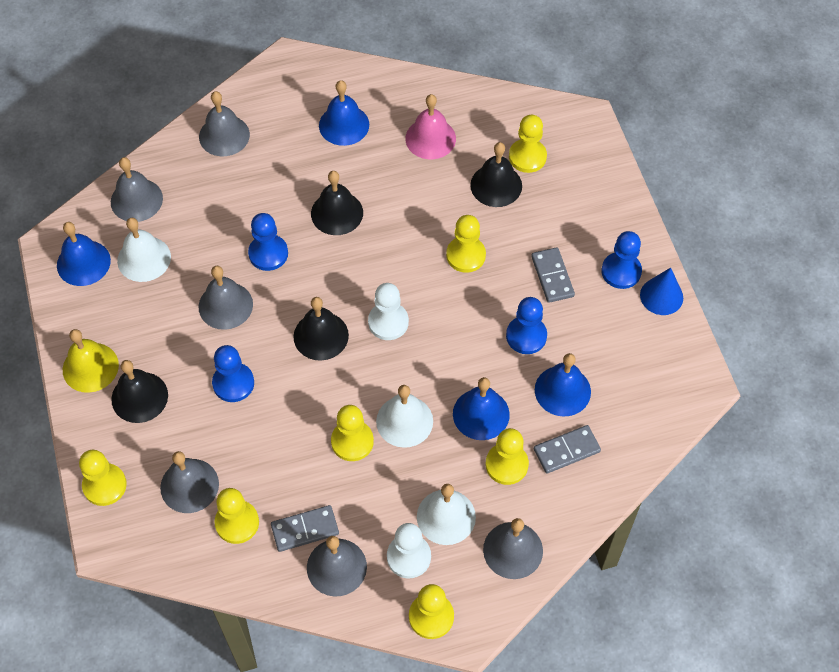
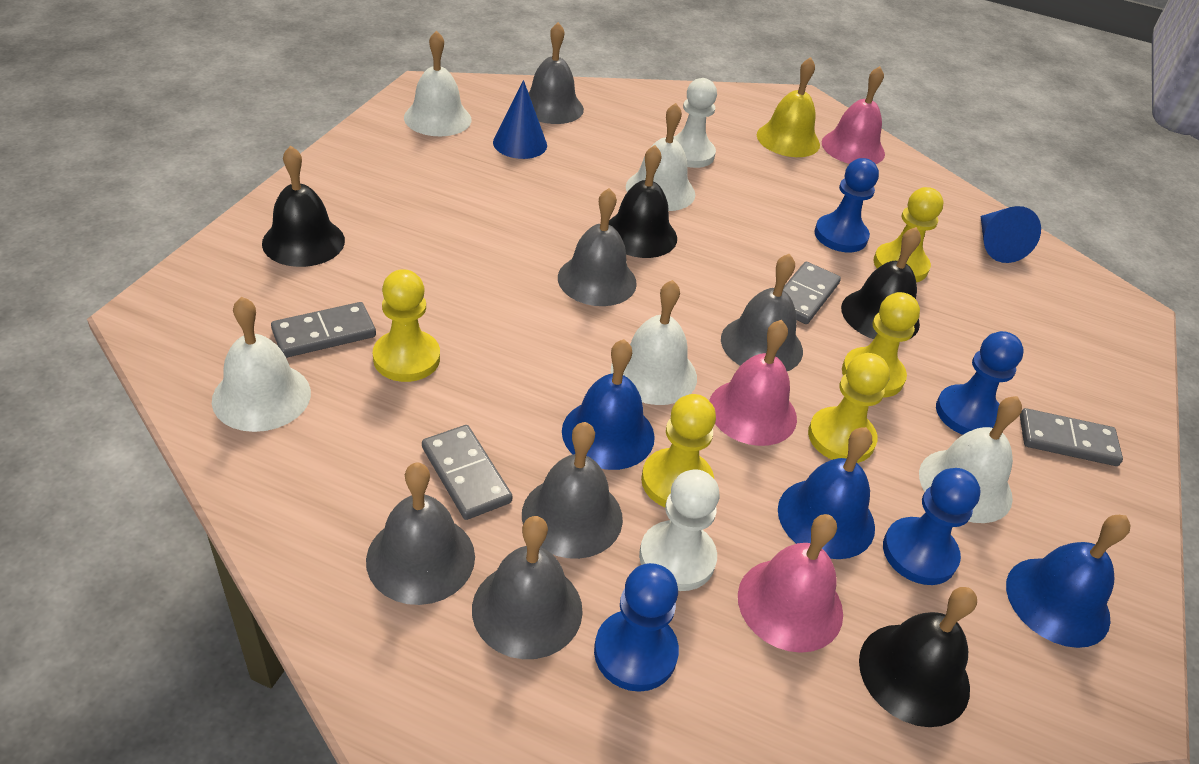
blue bell: [57,222,111,286] [319,80,369,146] [453,377,510,440] [535,353,591,417] = 4 -> [562,339,655,470] [778,427,875,559] [1006,515,1130,648] = 3
blue cone: [640,268,683,315] = 1 -> [493,80,547,159] [981,206,1041,263] = 2
grey domino: [271,505,339,552] [531,247,575,303] [534,425,601,474] = 3 -> [271,302,376,358] [422,425,513,520] [783,262,841,324] [1020,408,1123,466] = 4
pink bell: [405,94,456,159] = 1 -> [709,320,797,446] [738,514,843,653] [822,66,885,164] = 3
white bell: [117,218,171,282] [376,385,433,448] [417,484,476,545] = 3 -> [212,297,311,432] [404,31,471,136] [611,280,697,405] [626,103,695,211] [919,396,1022,523] = 5
yellow pawn: [79,450,127,506] [214,488,259,544] [331,405,374,461] [409,584,454,639] [446,215,486,273] [486,428,529,485] [509,115,547,173] = 7 -> [373,269,440,382] [641,394,716,507] [808,353,890,463] [842,292,920,398] [873,187,943,282] = 5

